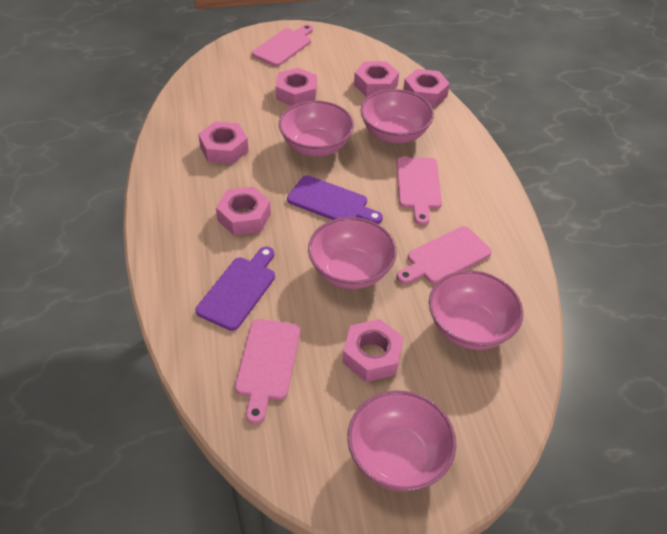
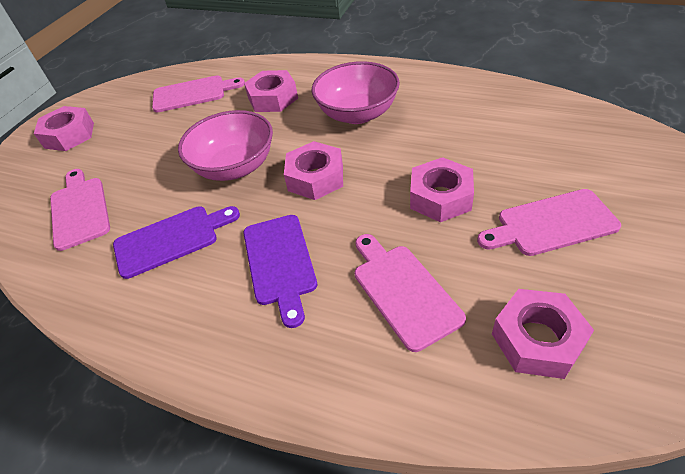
pink bowl: [279,100,354,157] [308,217,397,289] [347,390,456,492] [360,89,434,144] [429,270,523,350] = 5 -> [178,110,273,181] [312,61,400,124] = 2
pink nut: [198,121,249,164] [216,186,271,236] [276,68,317,106] [342,319,404,382] [354,61,399,97] [403,69,450,107] = 6 -> [34,106,94,151] [244,70,298,112] [284,141,343,200] [410,157,474,222] [492,289,594,379] = 5

